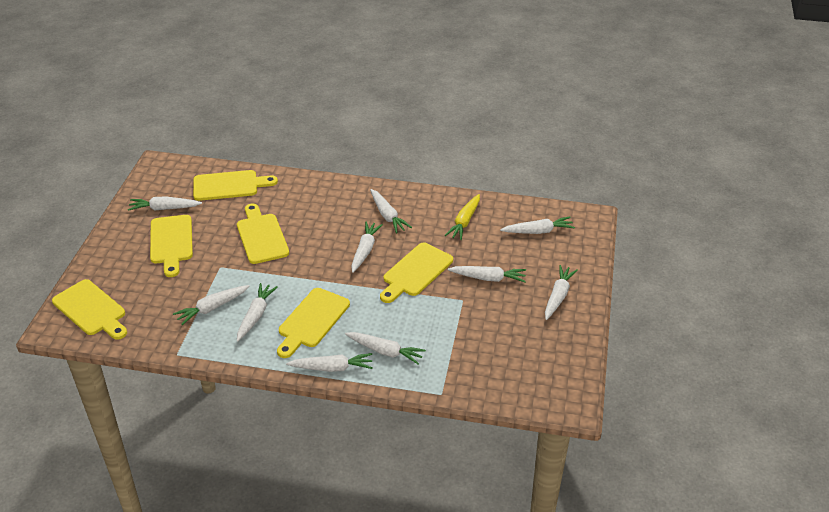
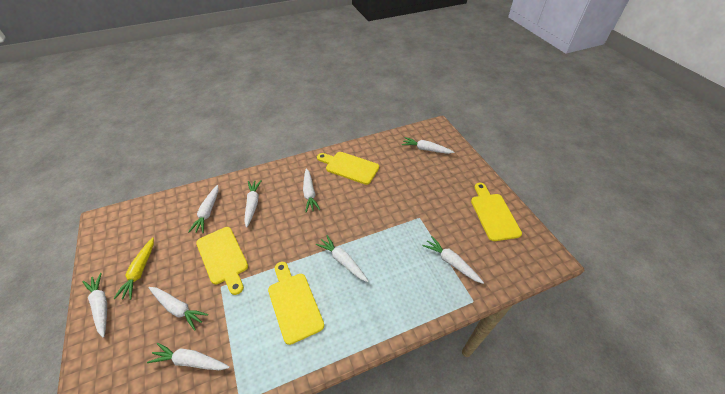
white carrot: [128,197,202,211] [173,285,249,325] [237,283,278,341] [286,353,373,372] [345,332,426,364] [351,221,383,273] [370,189,412,233] [448,266,526,282] [500,217,575,234] [545,265,578,320] = 10 -> [82,273,107,337] [147,343,230,370] [149,287,208,331] [188,185,218,233] [244,180,262,228] [303,168,320,212] [315,235,369,282] [402,137,454,154] [422,236,484,284] = 9
yellow cutting board: [52,279,127,340] [150,215,193,277] [193,170,278,201] [237,203,289,264] [277,288,350,358] [380,242,453,303] = 6 -> [196,227,248,295] [268,262,324,345] [317,152,379,185] [471,183,522,241] = 4

